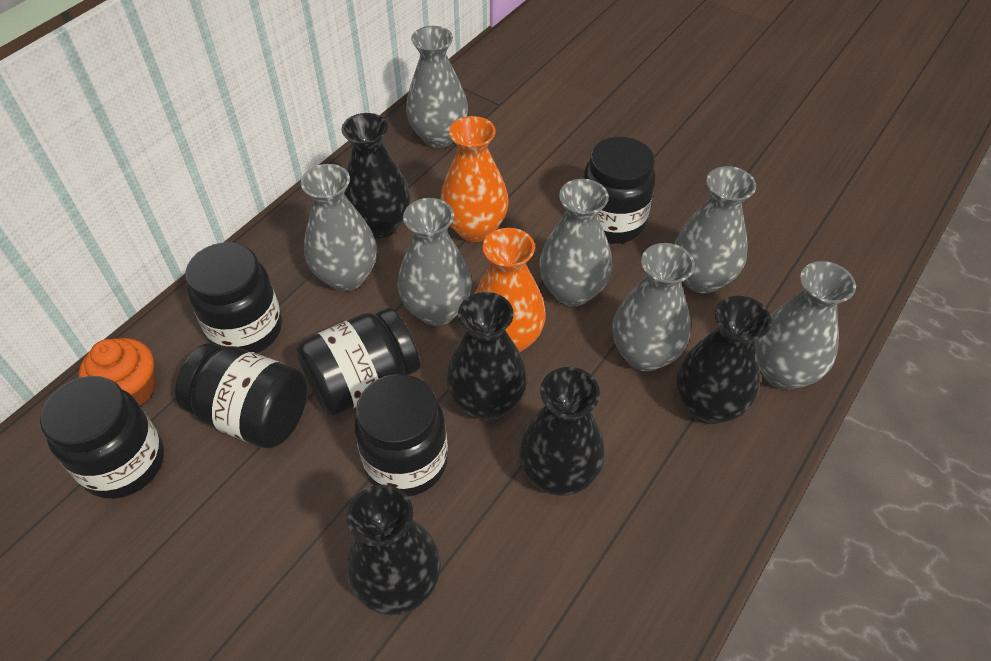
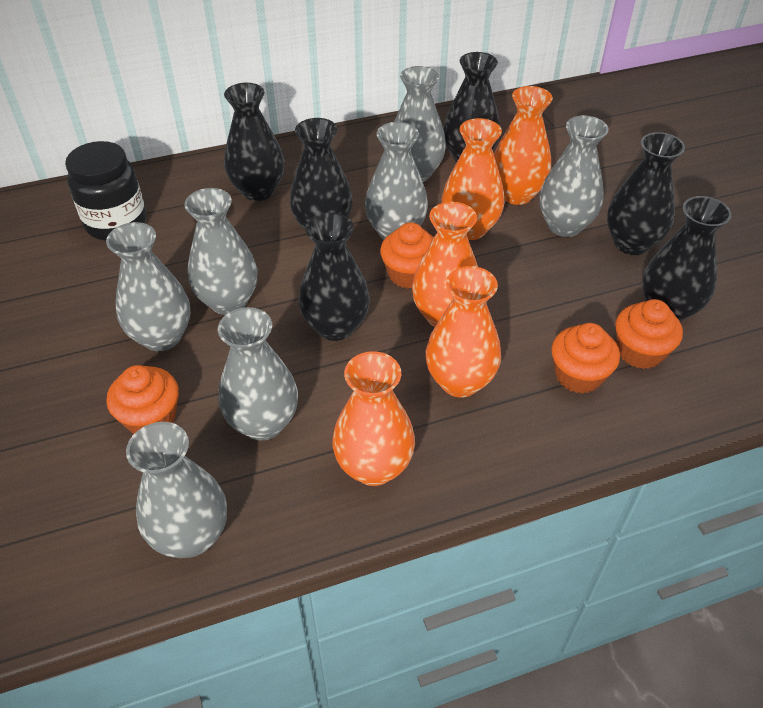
black jar: [40,376,164,499] [175,343,308,448] [185,242,282,353] [297,308,420,416] [354,374,448,497] [583,137,656,244] = 6 -> [65,141,146,241] = 1
black vase: [341,113,410,239] [347,485,441,615] [446,292,527,421] [519,367,605,496] [676,296,772,424] = 5 -> [224,83,284,201] [290,118,353,231] [299,212,370,341] [443,52,500,163] [607,132,685,255] [642,196,732,322] = 6
orange cupcake: [79,338,155,406] = 1 -> [107,365,179,434] [380,222,434,289] [551,323,620,394] [615,299,683,369] = 4
orange vase: [440,116,509,242] [474,228,546,352] = 2 -> [332,351,415,486] [412,202,478,327] [426,266,501,398] [441,118,504,240] [494,86,553,205] = 5

